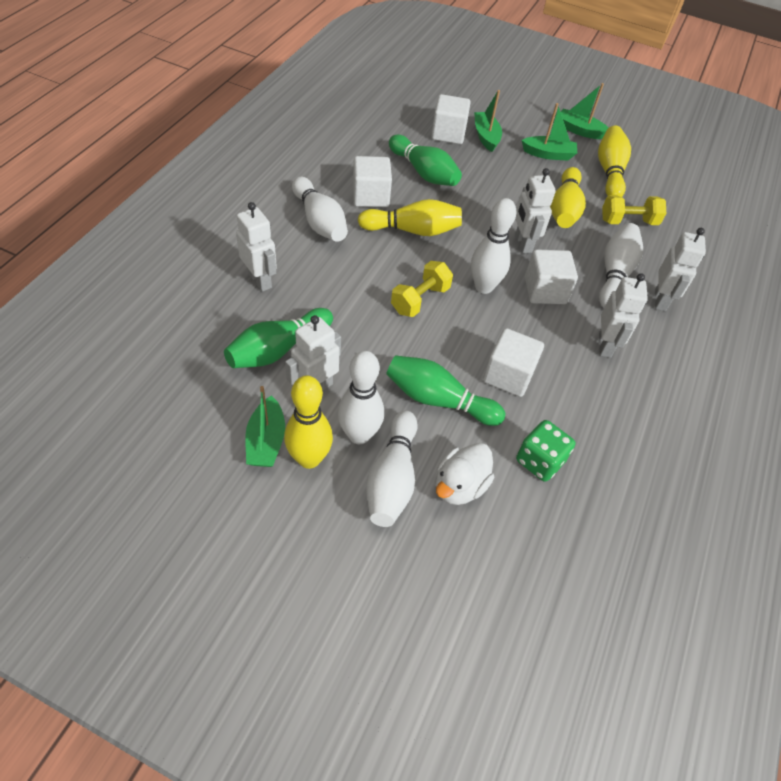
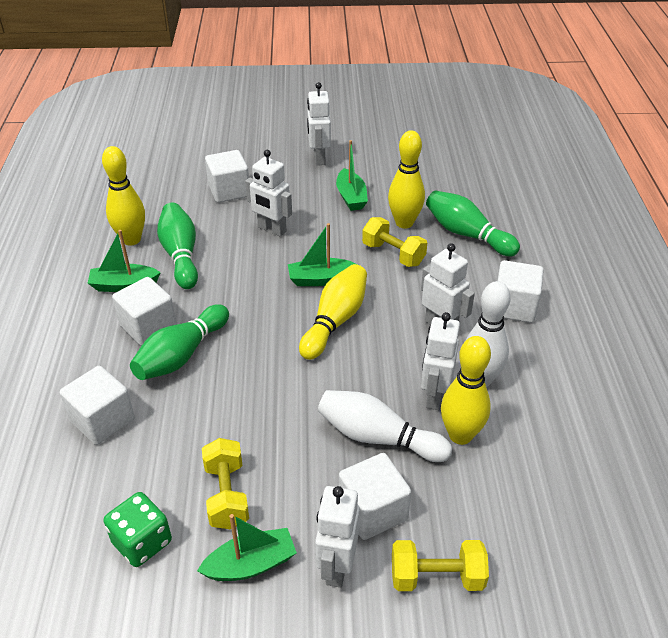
white bowling pin: [292,177,348,242] [338,351,384,444] [366,411,418,527] [471,198,516,294] [599,223,643,308] = 5 -> [318,390,452,462] [465,281,511,387] = 2
white cube: [353,156,392,207] [431,94,471,144] [483,328,544,397] [525,249,578,304] = 4 -> [60,366,135,445] [112,277,177,346] [205,150,249,203] [339,453,411,540] [497,260,544,323] = 5
white duck: [435,443,494,505] = 1 -> none = 0
yellow dumbbell: [391,261,453,317] [602,195,666,225] = 2 -> [202,438,249,529] [362,217,427,267] [392,540,489,591] = 3

